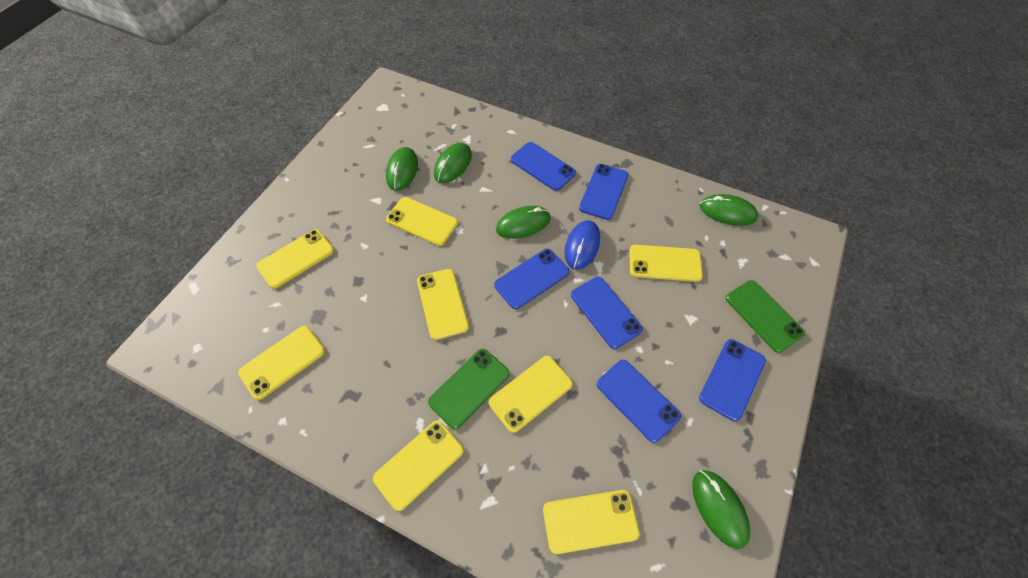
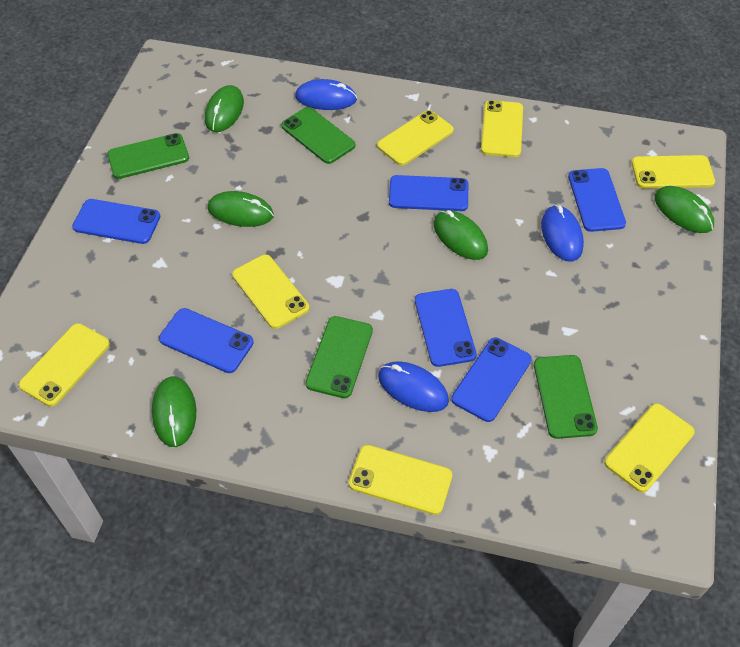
blue mouse: [565,220,600,270] = 1 -> [295,79,357,110] [378,361,449,412] [541,205,584,262] = 3
green phone: [428,349,509,429] [726,280,805,353] = 2 -> [107,133,189,179] [281,107,355,164] [306,316,373,398] [534,355,598,439] = 4
yellow phone: [238,326,325,400] [256,229,334,289] [373,421,464,511] [386,197,458,246] [417,269,469,340] [489,356,573,433] [543,490,640,554] [629,245,703,282] = 8 -> [19,323,110,406] [232,255,309,329] [349,445,452,515] [377,110,454,166] [481,100,523,157] [604,403,695,492] [631,155,715,189] = 7

